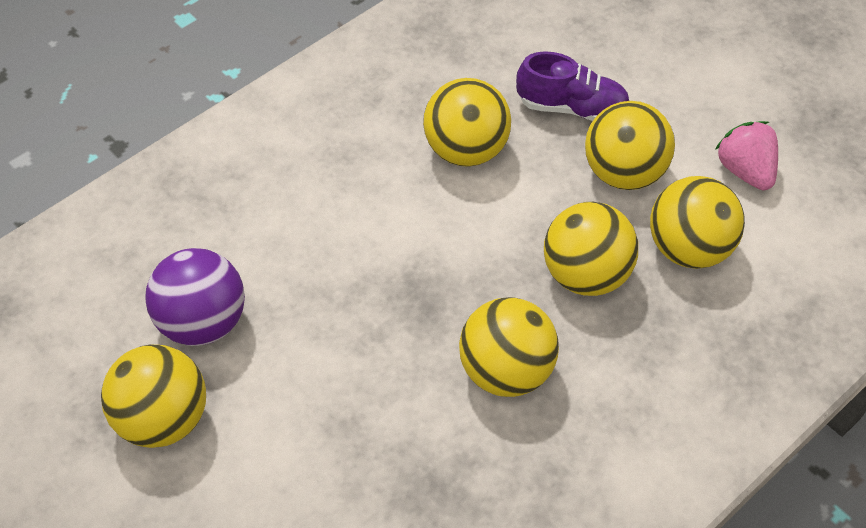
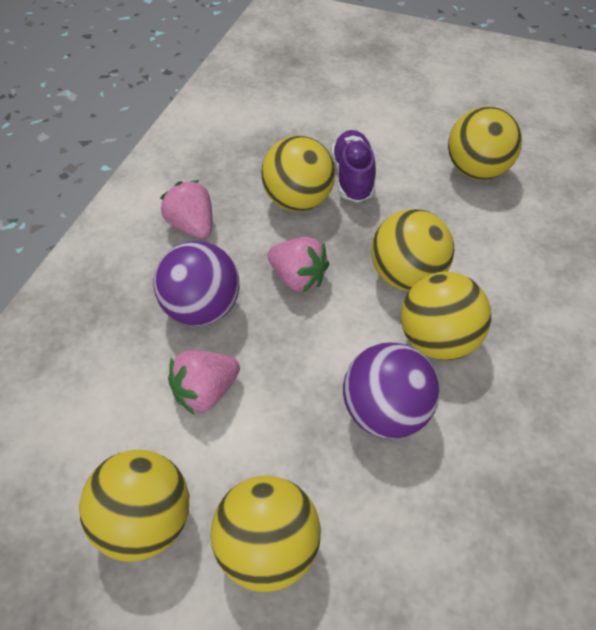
pink strawberry: [715,121,778,190] = 1 -> [160,180,213,239] [168,350,240,415] [267,237,329,293] = 3
purple ball: [145,248,245,346] = 1 -> [154,241,239,326] [343,342,440,439] = 2

